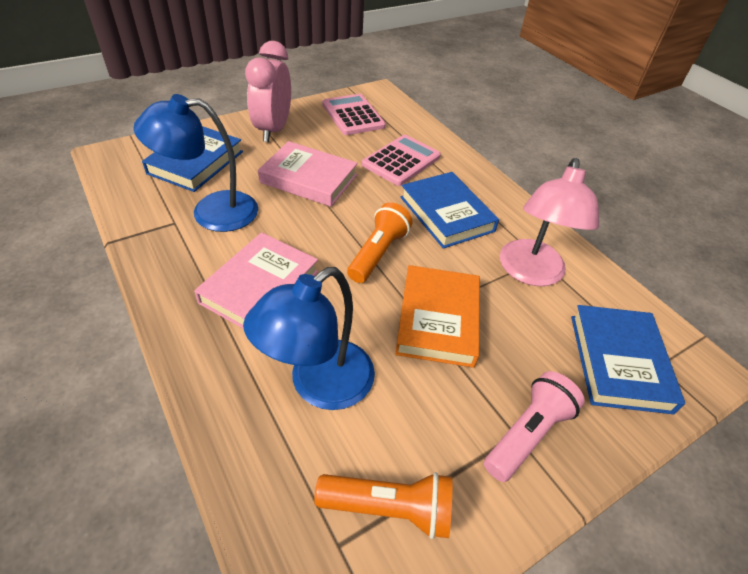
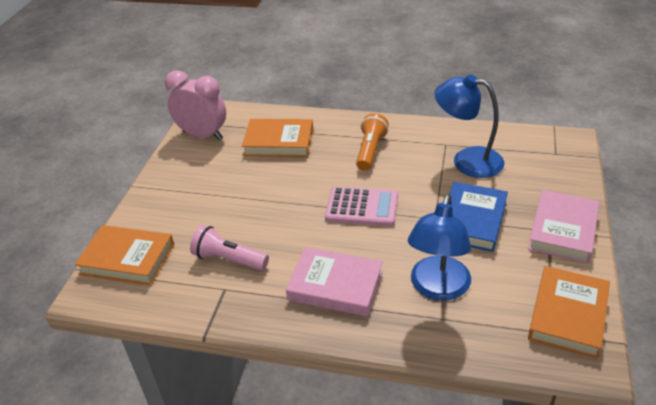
blue book: [142,126,243,192] [400,172,499,249] [571,305,685,414] = 3 -> [449,182,508,252] = 1
orange book: [395,265,480,368] = 1 -> [75,225,174,286] [242,119,313,157] [528,266,610,359] = 3
orange flashlight: [314,472,452,539] [347,202,413,283] = 2 -> [356,113,389,171] = 1
pink calculator: [322,94,386,135] [362,135,441,186] = 2 -> [325,186,398,226] = 1
pink lamp: [500,158,599,286] = 1 -> none = 0

